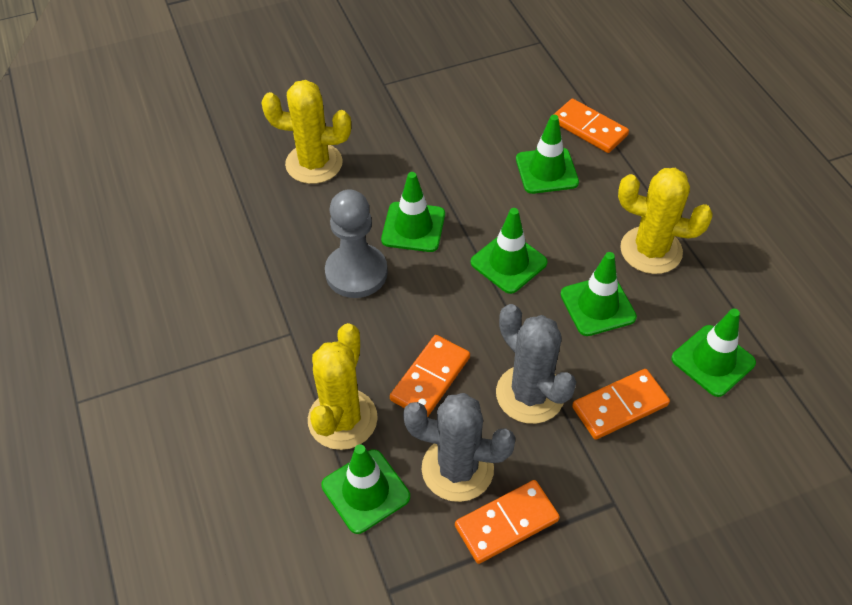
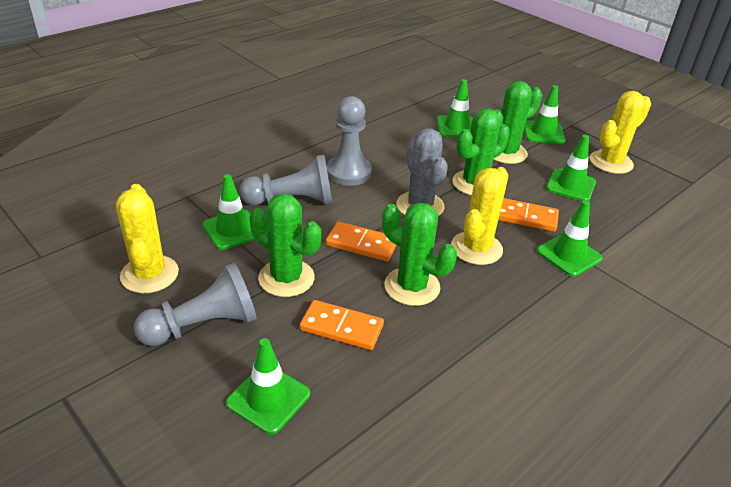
green cactus: none = 0 -> [250,193,321,297] [382,202,457,306] [452,108,510,196] [493,81,542,164] = 4
grey cactus: [403,393,516,502] [496,304,576,424] = 2 -> [396,128,448,216] = 1
grey pawn: [325,189,388,298] = 1 -> [134,263,257,346] [239,155,332,205] [327,96,372,186] = 3
orange domino: [390,335,470,418] [455,480,560,564] [553,99,629,153] [572,369,670,440] = 4 -> [300,300,384,350] [326,222,397,261] [498,198,559,232] = 3

